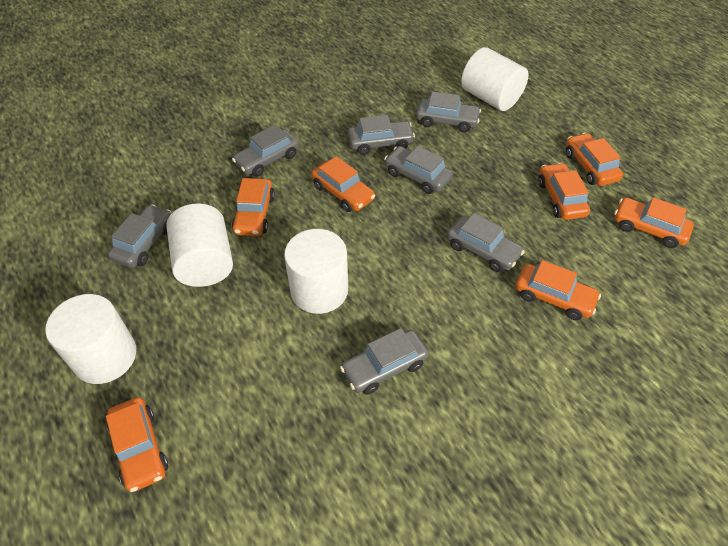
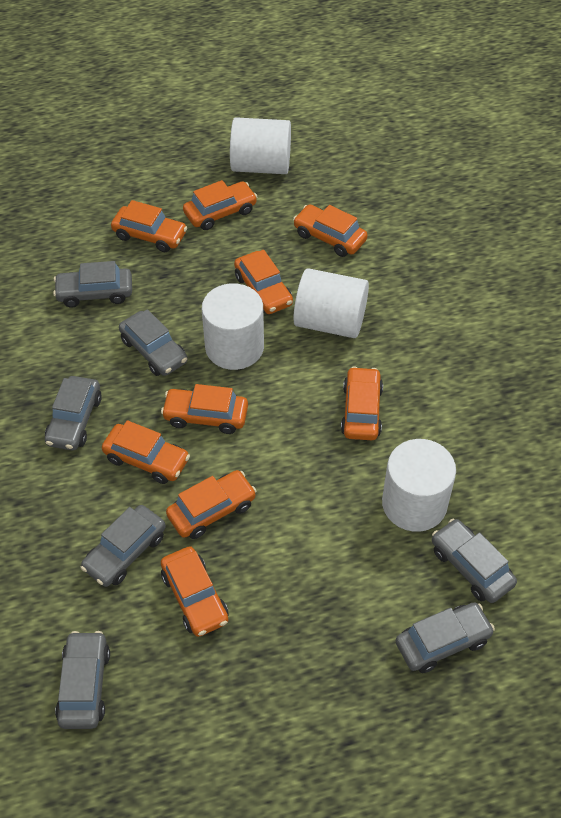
orange car: [106,397,168,492] [232,178,275,236] [312,156,375,212] [515,260,601,320] [538,163,590,220] [566,133,623,186] [614,197,694,248] = 7 -> [102,420,190,484] [111,200,188,252] [161,384,248,434] [161,546,229,637] [166,470,256,539] [183,180,258,230] [234,250,293,314] [293,204,368,257] [341,366,383,440] = 9

